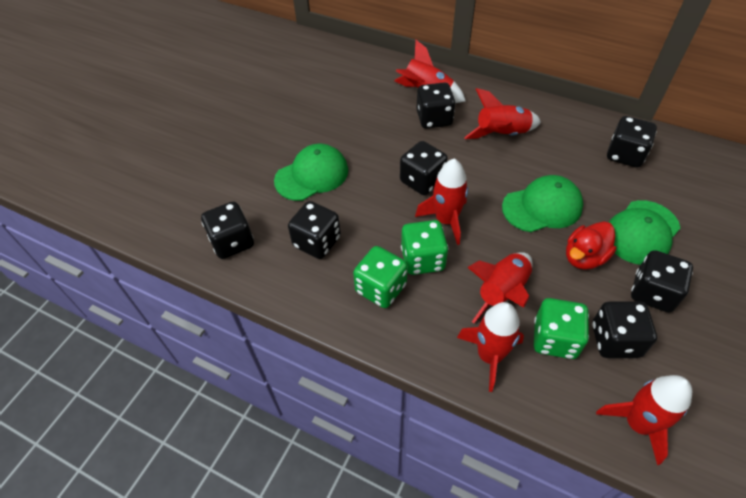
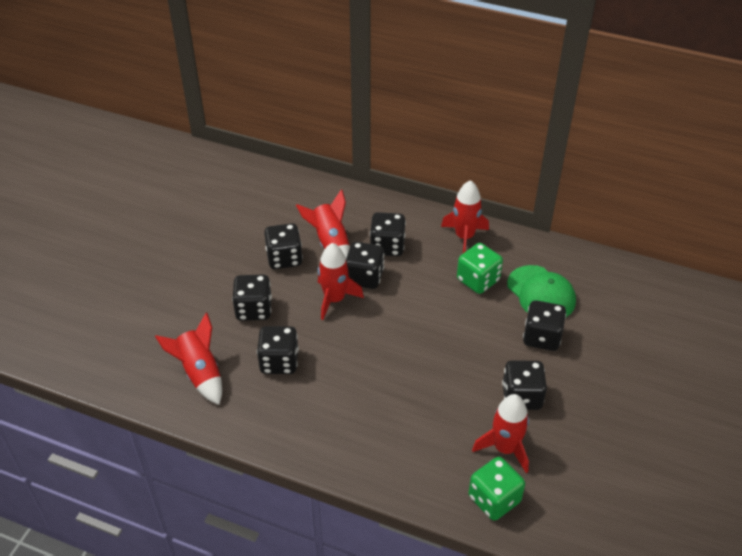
green cap: [274,144,348,201] [502,175,583,232] [609,200,680,265] = 3 -> [507,265,576,317] = 1
green dice: [353,246,408,308] [401,220,448,275] [534,298,589,359] = 3 -> [457,243,503,294] [468,457,525,521] = 2
red duck: [566,221,616,270] = 1 -> none = 0
red rocket: [394,40,466,103] [415,158,468,245] [457,302,524,392] [464,88,541,139] [467,252,533,323] [596,375,692,465] = 6 -> [155,313,222,405] [296,189,350,258] [318,243,364,320] [441,180,489,253] [472,394,529,473] = 5

